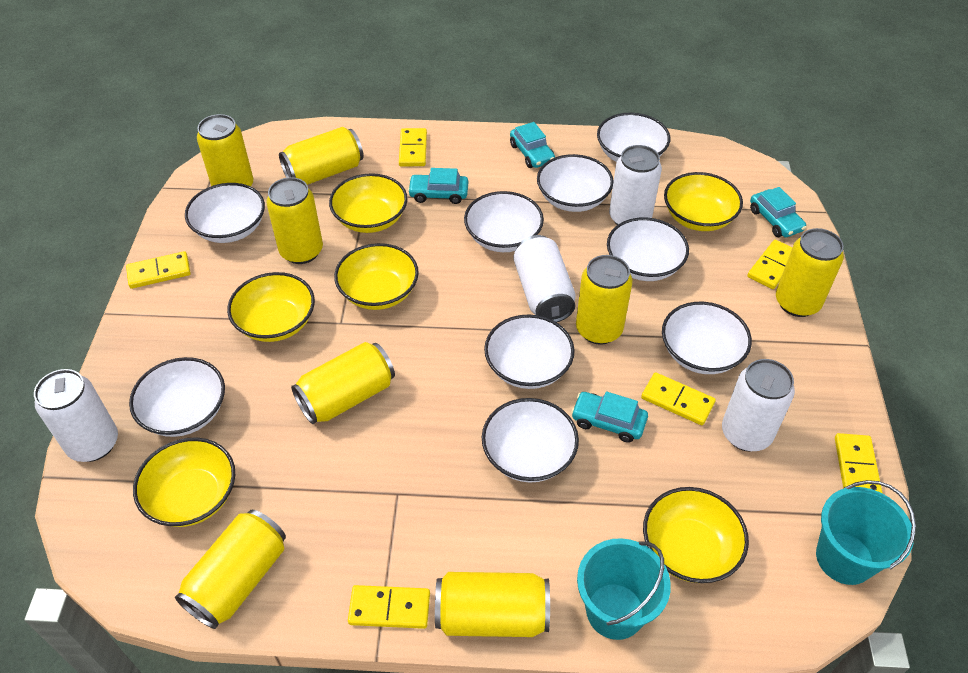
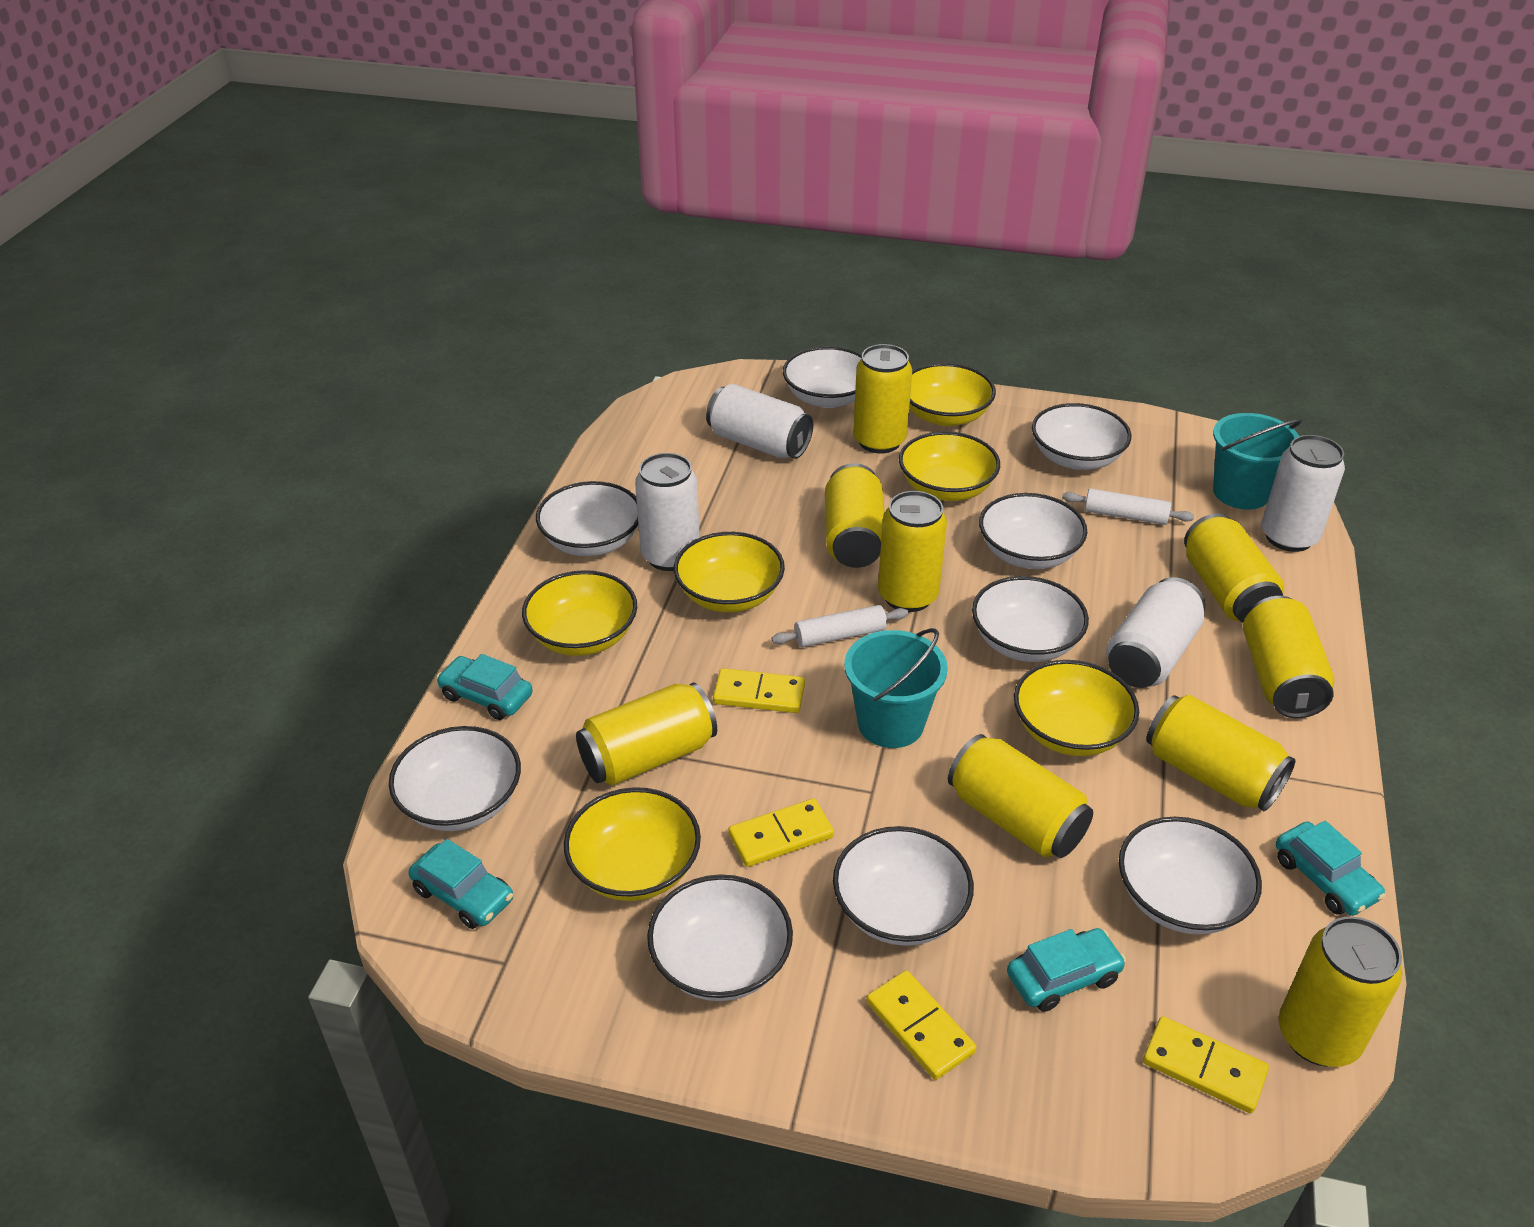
white rolling pin: none = 0 -> [772,605,909,647] [1062,488,1194,525] = 2
yellow can: [175,510,286,629] [197,114,253,186] [266,177,323,264] [279,127,363,185] [291,342,395,424] [435,572,550,637] [576,255,632,345] [776,228,844,317] = 8 -> [576,683,717,786] [825,463,885,568] [853,344,912,453] [878,491,947,612] [948,734,1093,858] [1146,695,1296,812] [1184,513,1284,623] [1243,596,1335,718] [1279,916,1402,1067] = 9
yellow domino: [126,251,191,289] [348,585,430,629] [399,128,427,166] [641,372,716,425] [747,240,792,289] [835,433,883,494] = 6 -> [713,668,805,713] [728,798,834,867] [867,970,977,1080] [1143,1016,1269,1113] = 4

